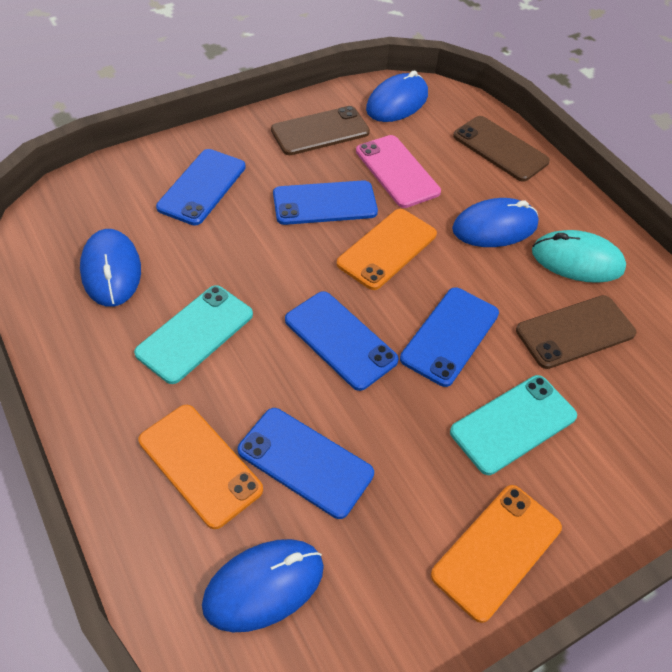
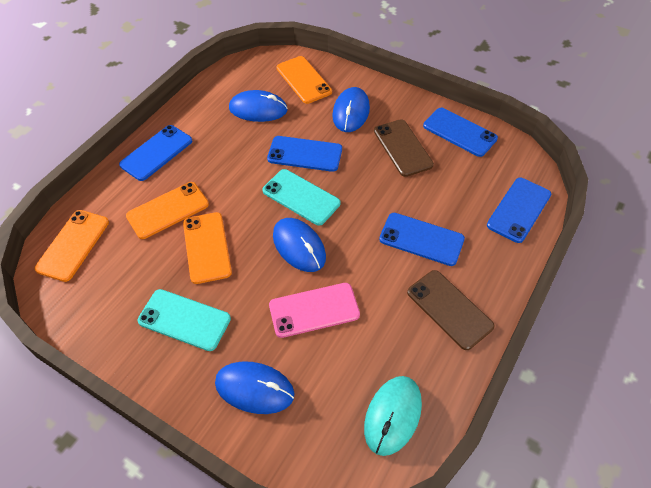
brown phone: [271,106,370,155] [453,116,550,182] [516,295,636,369] = 3 -> [374,119,434,177] [407,270,495,350] = 2
orange phone: [139,405,263,529] [336,209,437,290] [431,485,562,623] = 3 -> [34,210,109,282] [126,182,209,239] [183,212,232,284] [277,56,332,104] = 4

